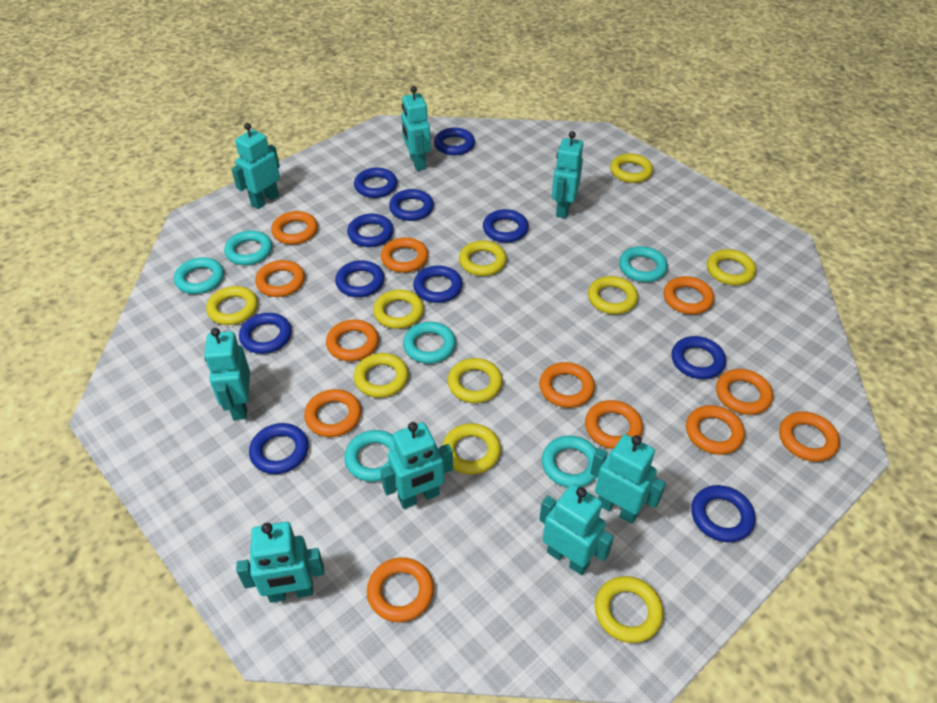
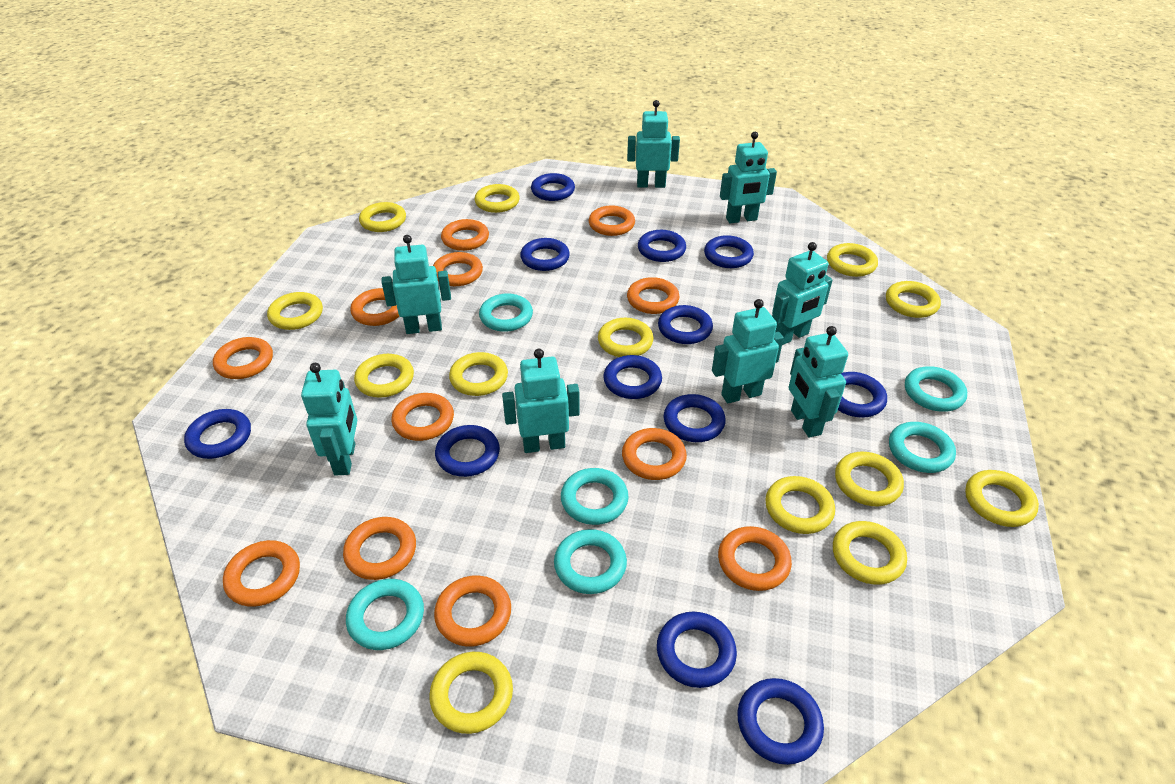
blue ring: [239,313,292,354] [249,423,309,474] [335,260,384,297] [347,214,394,247] [354,168,397,198] [389,189,434,221] [413,266,463,303] [434,128,475,155] [483,209,529,243] [672,336,726,379] [691,485,755,542] = 11 -> [184,409,251,459] [435,425,500,477] [520,238,570,271] [531,173,575,201] [603,355,662,399] [638,230,686,262] [657,611,737,688] [658,305,713,344] [663,394,726,442] [704,235,754,268] [737,678,824,765] [838,372,887,417] = 12
yellow ring: [206,286,258,325] [354,353,409,398] [373,289,424,329] [442,423,501,475] [448,358,502,403] [459,240,507,276] [588,276,638,314] [595,576,663,643] [610,153,653,183] [707,249,756,285] = 10 -> [267,292,323,330] [354,354,414,398] [359,202,406,232] [429,652,513,734] [449,352,508,396] [475,184,520,213] [598,318,654,357] [765,476,835,534] [827,243,878,277] [833,521,907,585] [835,452,904,506] [886,281,941,318] [965,470,1039,527] = 13

